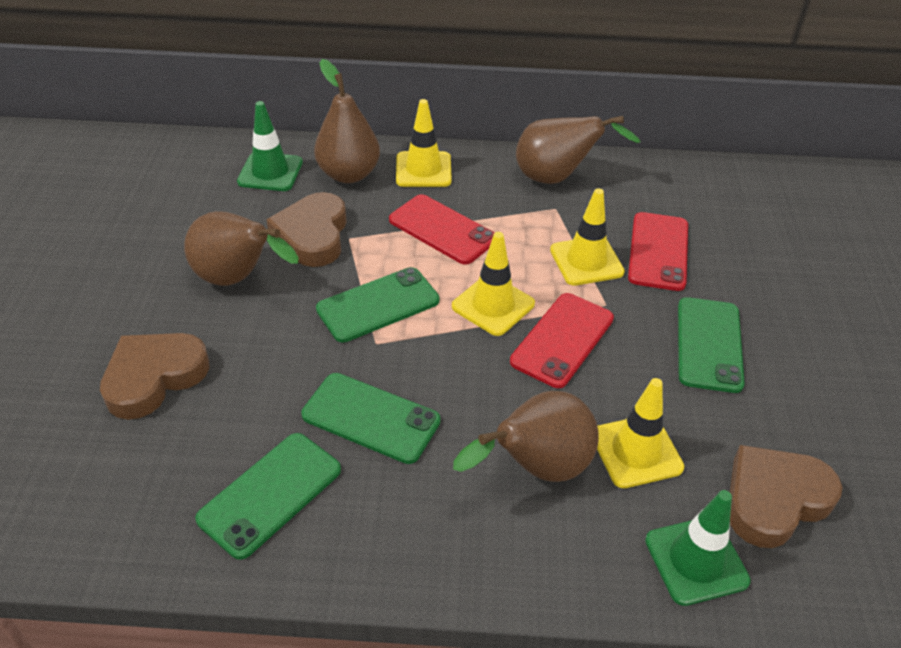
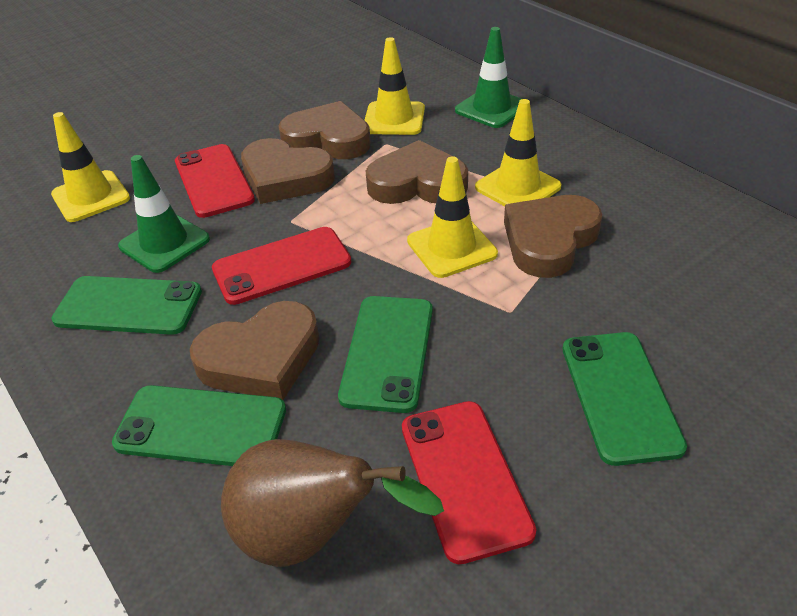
brown heart: [100,333,210,420] [266,192,347,267] [730,445,843,548] = 3 -> [190,301,319,400] [241,138,335,204] [278,101,371,159] [366,140,468,204] [504,195,602,278] = 5
brown pear: [184,211,299,286] [314,59,380,183] [453,391,599,482] [516,116,641,184] = 4 -> [221,439,444,567] = 1

